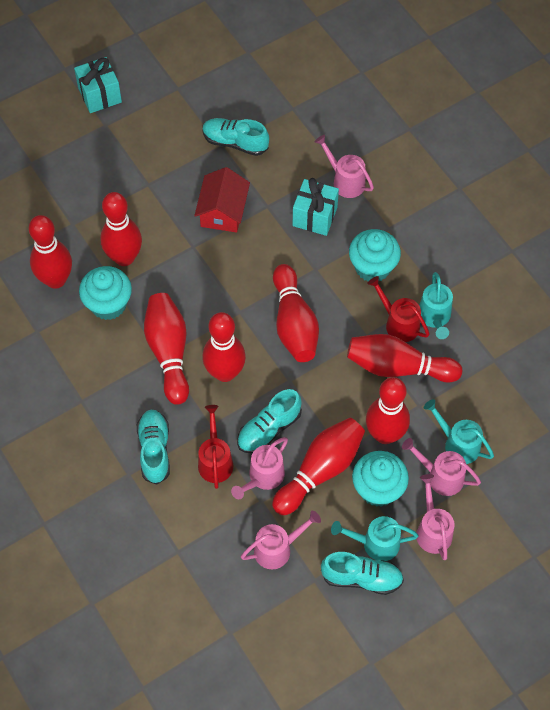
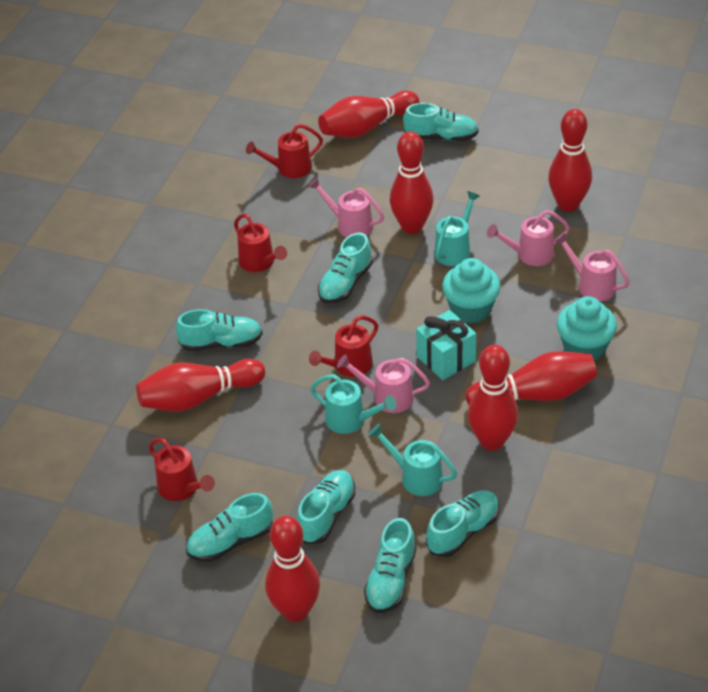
pink watering can: [231,437,288,499] [241,511,321,569] [315,135,374,198] [402,438,481,496] [417,474,455,560] = 5 -> [308,178,384,238] [337,354,430,413] [487,210,570,266] [554,233,630,302] = 4
red bowling pin: [29,215,72,289] [100,192,142,266] [144,293,189,405] [202,312,246,382] [272,418,365,515] [273,264,319,362] [347,334,462,383] [366,377,410,444] = 8 -> [136,359,265,411] [265,516,320,622] [318,90,419,138] [390,131,434,234] [466,351,597,405] [468,345,518,451] [548,109,592,212] = 7
red house: [194,167,250,233] = 1 -> none = 0
red watering can: [198,405,233,489] [367,276,430,342] = 2 -> [149,438,215,501] [234,214,287,272] [246,124,323,178] [309,315,378,377] = 4
turquoise cupcake: [79,266,132,320] [349,229,401,281] [352,451,409,507] = 3 -> [442,258,501,324] [557,296,617,361] = 2
turquoise gift: [74,57,122,113] [293,178,339,236] = 2 -> [416,310,476,380] = 1
turquoise shoe: [137,410,170,485] [202,118,269,156] [237,389,302,454] [321,552,404,595] = 4 -> [176,309,263,351] [186,493,273,562] [297,470,355,544] [318,233,373,304] [364,518,417,613] [403,103,478,141] [426,491,499,557] = 7

